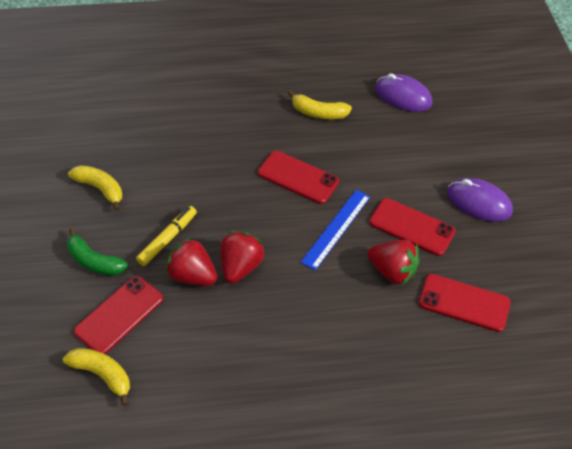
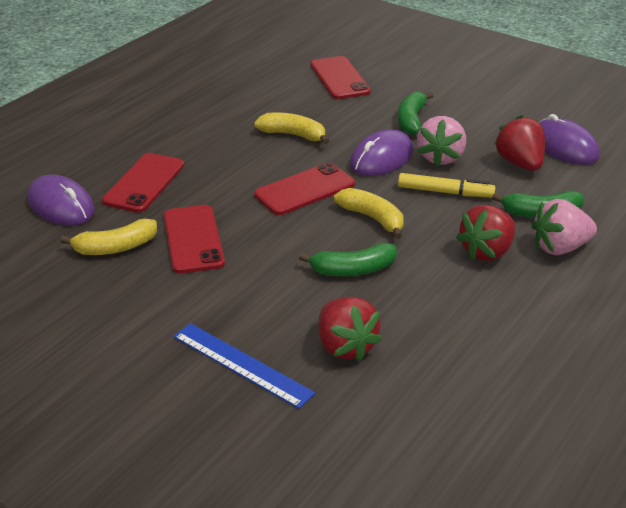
green banana: [67,228,128,276] = 1 -> [299,242,397,276] [398,92,434,135] [492,190,584,218] = 3
pink strawberry: none = 0 -> [417,116,466,166] [531,199,597,255] = 2
purple mouse: [375,73,432,112] [447,178,513,222] = 2 -> [27,175,95,225] [350,129,413,176] [538,114,600,165] = 3

